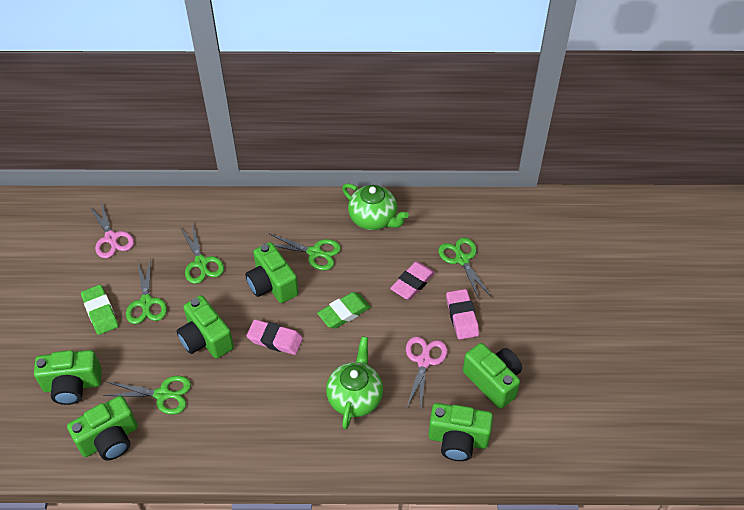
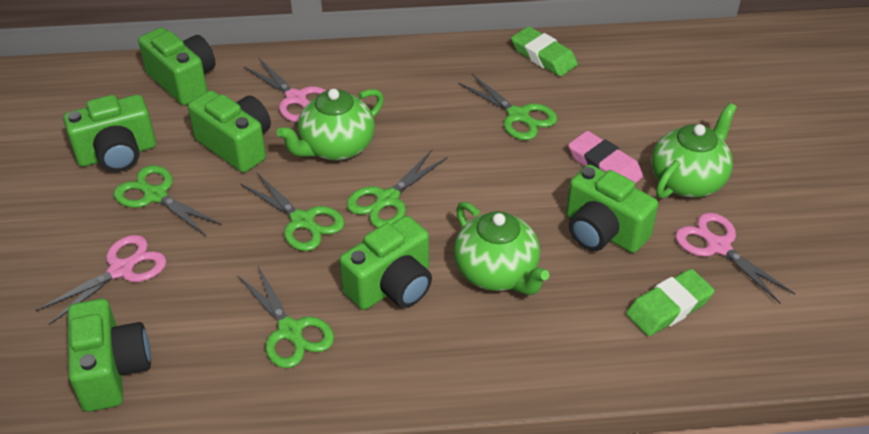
green teapot: [326,336,383,429] [342,183,409,230] = 2 -> [276,89,384,161] [454,202,549,295] [651,103,737,199] = 3
pink eraser: [247,319,303,355] [390,262,435,300] [446,289,479,339] = 3 -> [568,131,643,183] = 1
pink scissors: [90,201,134,258] [406,337,448,409] = 2 -> [35,235,166,325] [244,58,327,122] [675,212,795,303] = 3

